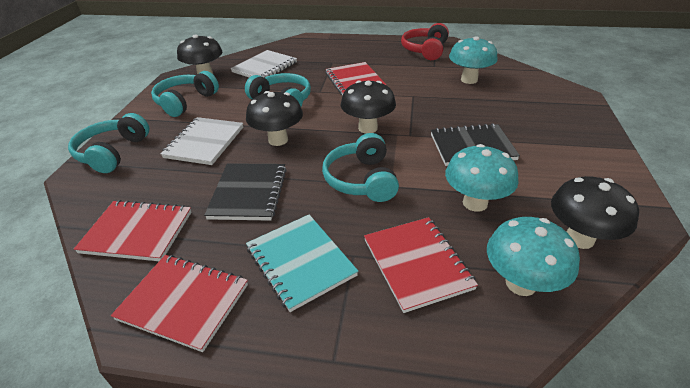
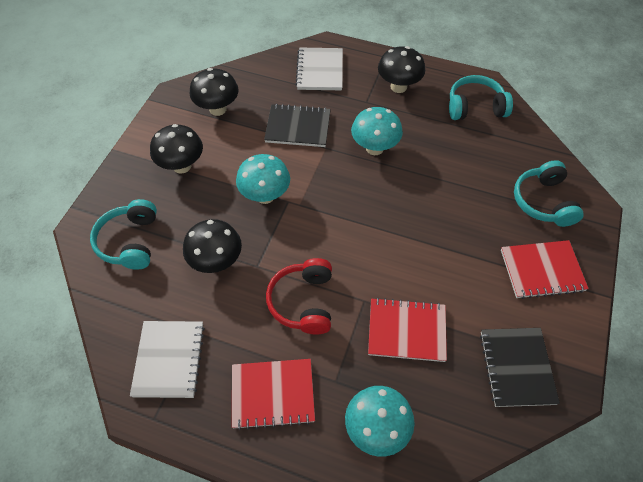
red notebook: [74,200,191,261] [111,255,248,352] [325,62,386,96] [364,217,478,313] = 4 -> [232,359,315,430] [368,298,447,362] [501,240,589,299] = 3
turquoise headphones: [68,113,149,173] [151,71,219,117] [245,73,311,107] [322,133,399,202] = 4 -> [90,199,157,270] [449,75,513,120] [514,160,584,227] = 3
turquoise notebook: [246,214,358,312] = 1 -> none = 0

